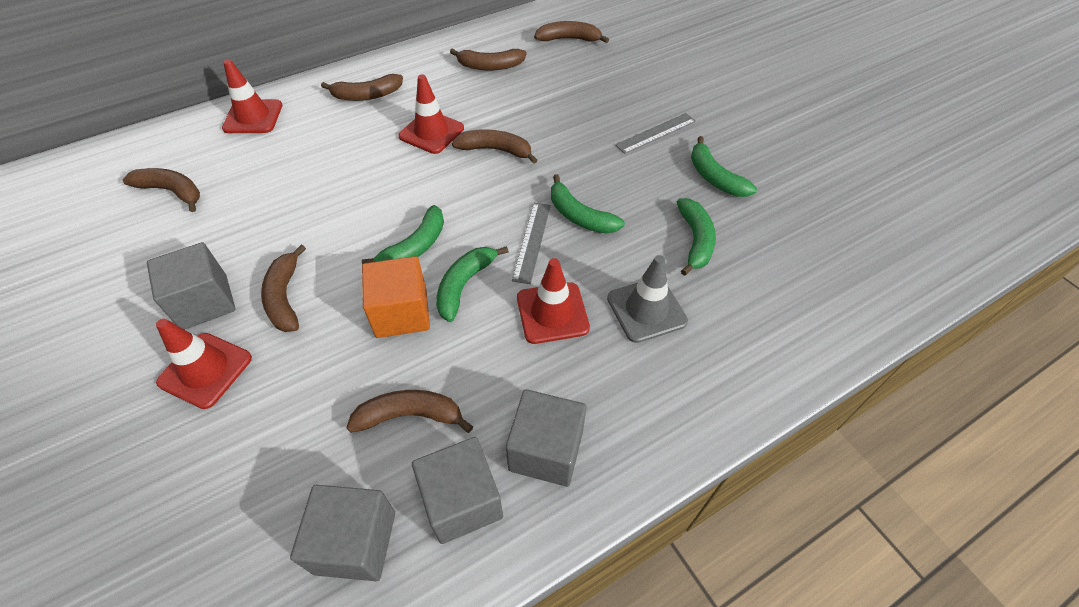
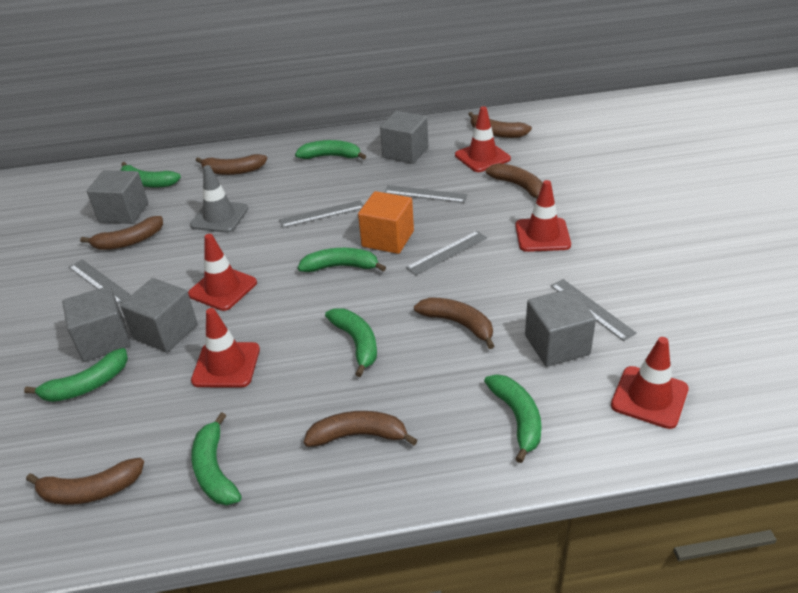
green banana: [362,205,444,265] [436,246,509,322] [551,174,625,234] [677,198,716,276] [691,136,757,197] = 5 -> [24,348,128,402] [120,162,181,187] [191,412,242,505] [295,140,366,159] [298,248,386,272] [325,308,377,377] [484,374,542,463] = 7
grey cube: [147,242,236,330] [290,485,395,581] [412,437,503,544] [506,389,587,487] = 4 -> [62,286,131,362] [87,170,148,224] [120,278,198,353] [380,111,428,164] [525,288,596,367] = 5
grey ruler: [512,203,551,284] [615,113,696,154] = 2 -> [69,260,131,305] [279,200,363,228] [384,185,468,203] [406,231,487,276] [551,279,637,341] = 5
red traffic cone: [156,319,252,409] [222,59,282,133] [398,74,464,154] [517,258,590,344] = 4 -> [188,234,257,311] [191,308,260,388] [455,106,511,172] [515,180,571,252] [611,337,689,429] = 5

